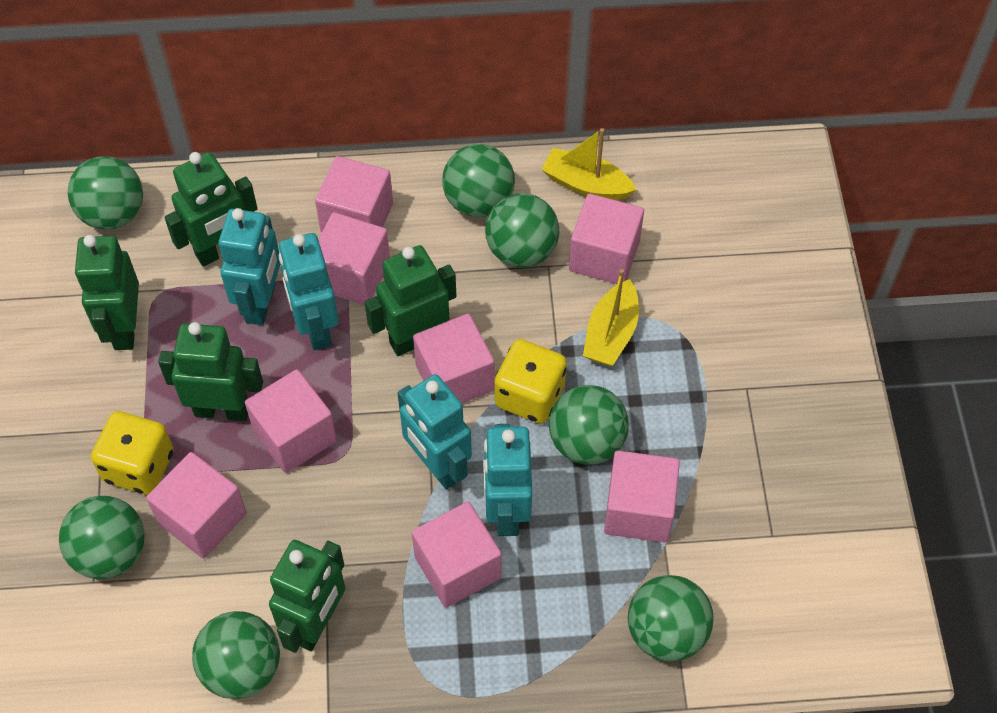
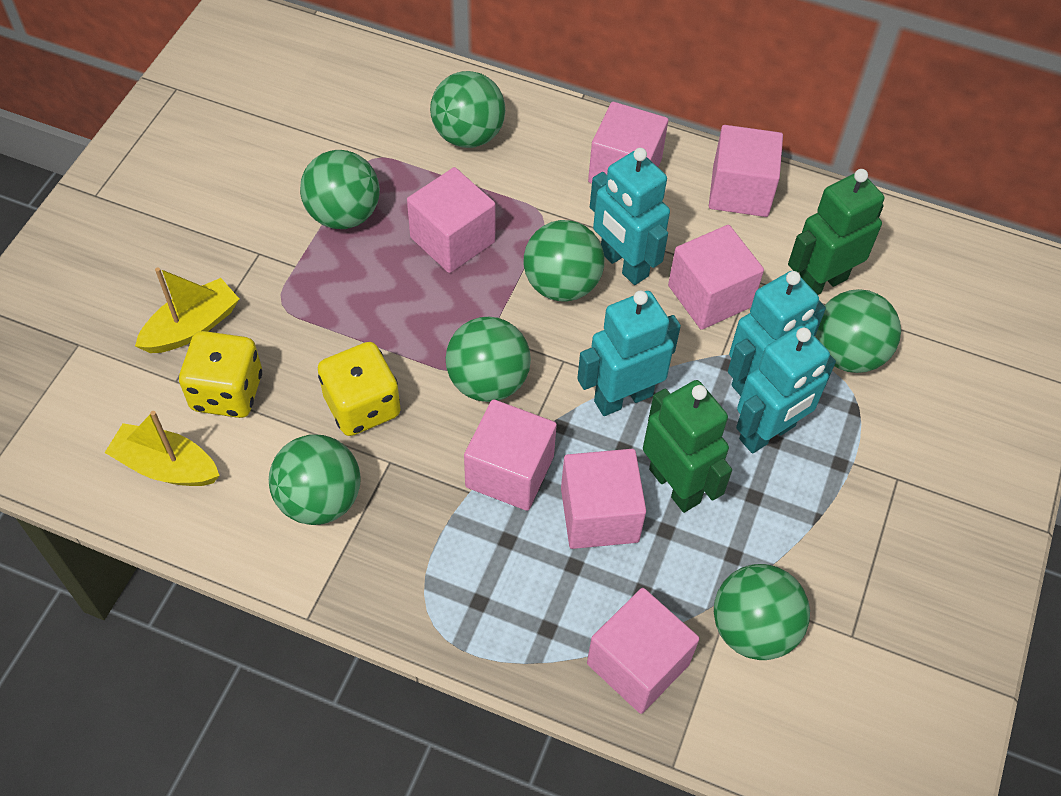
green robot: [75,235,139,350] [158,322,263,421] [165,152,258,267] [269,540,345,653] [365,245,457,356] = 5 -> [643,380,732,513] [788,169,884,295] = 2
pink cube: [146,452,247,559] [245,369,337,473] [315,156,393,233] [318,212,390,305] [412,502,501,608] [413,314,494,404] [569,194,644,284] [604,450,680,543] = 8 -> [407,167,495,273] [464,399,557,511] [561,449,646,549] [587,588,699,714] [588,102,668,184] [668,225,764,330] [709,125,783,217] = 7

